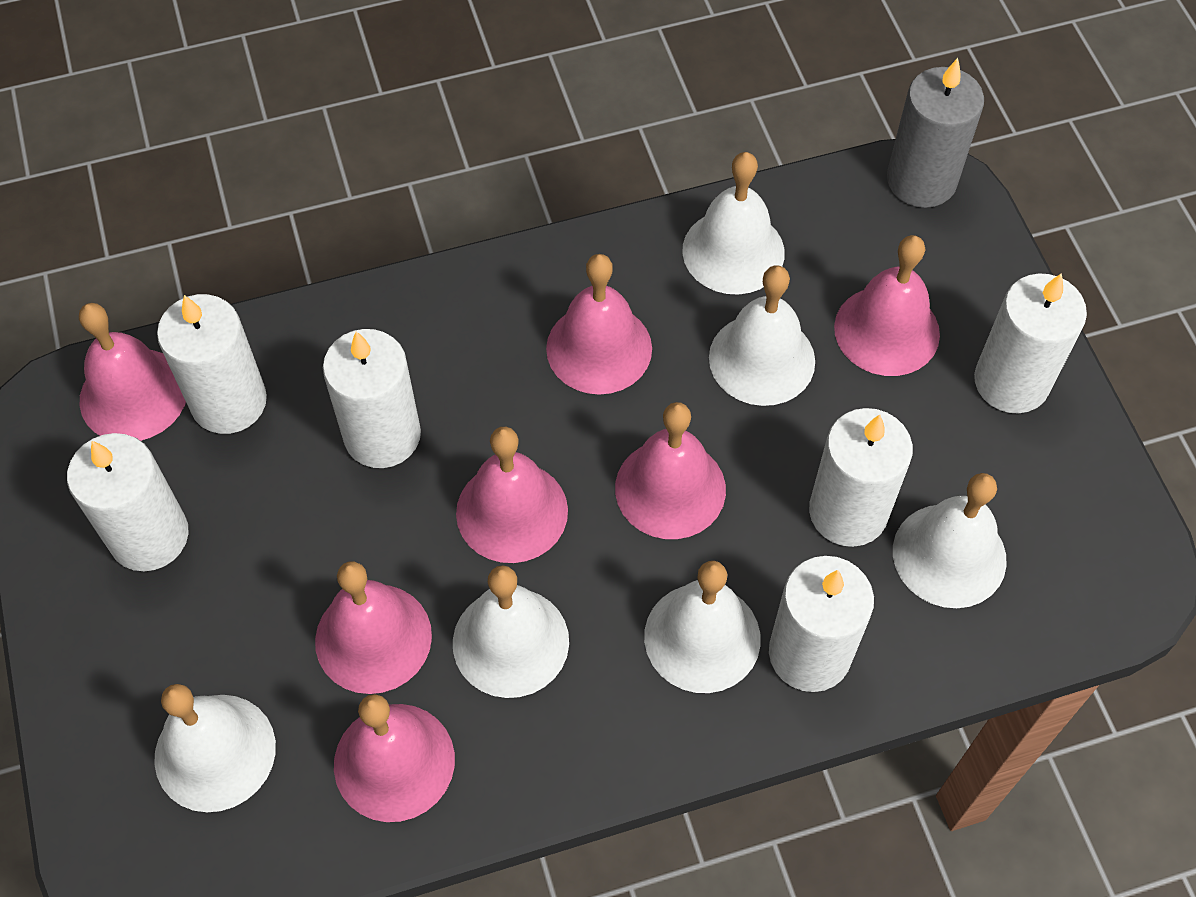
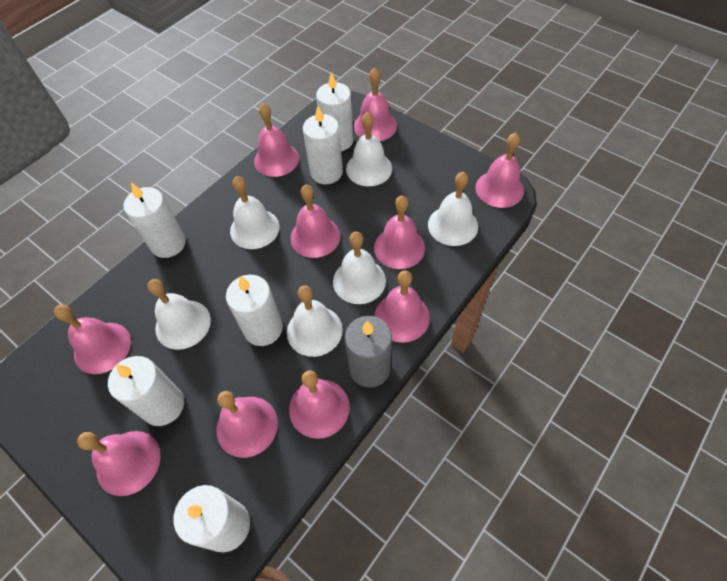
pink bell: [79,303,186,441] [315,561,432,694] [334,694,455,822] [456,427,568,563] [546,254,652,395] [615,402,726,539] [834,235,940,376] = 7 -> [54,305,131,374] [77,431,161,496] [216,391,278,458] [254,103,299,177] [289,371,350,439] [290,185,340,258] [354,68,397,141] [374,196,425,269] [374,270,430,343] [475,133,524,208] = 10

